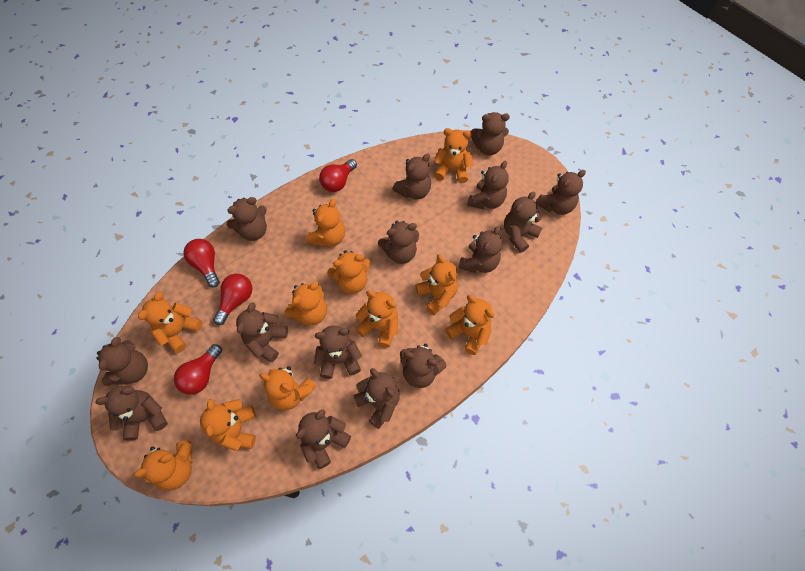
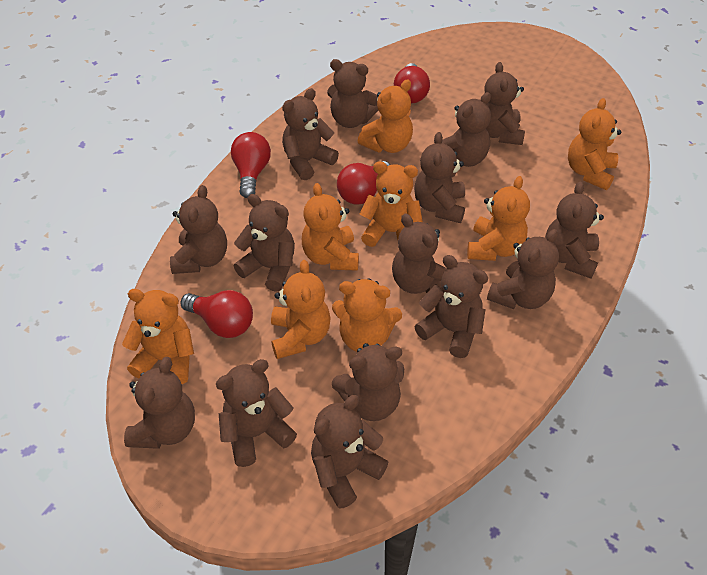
orange teddy bear: [134,440,193,490] [138,292,202,353] [200,399,256,451] [259,366,316,410] [285,282,327,325] [306,199,345,247] [327,250,371,294] [355,290,398,348] [415,254,458,315] [434,128,473,183] [445,295,494,355] = 11 -> [122,289,194,384] [271,260,331,359] [302,183,359,271] [332,278,402,352] [358,80,413,153] [360,161,423,247] [467,176,530,261] [568,98,621,190] = 8

